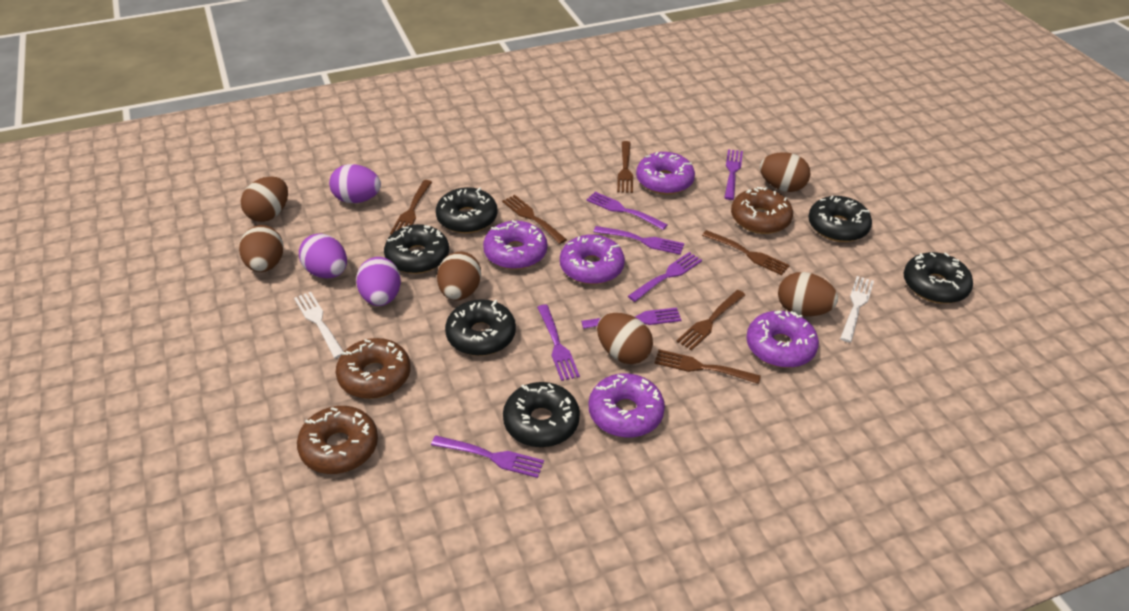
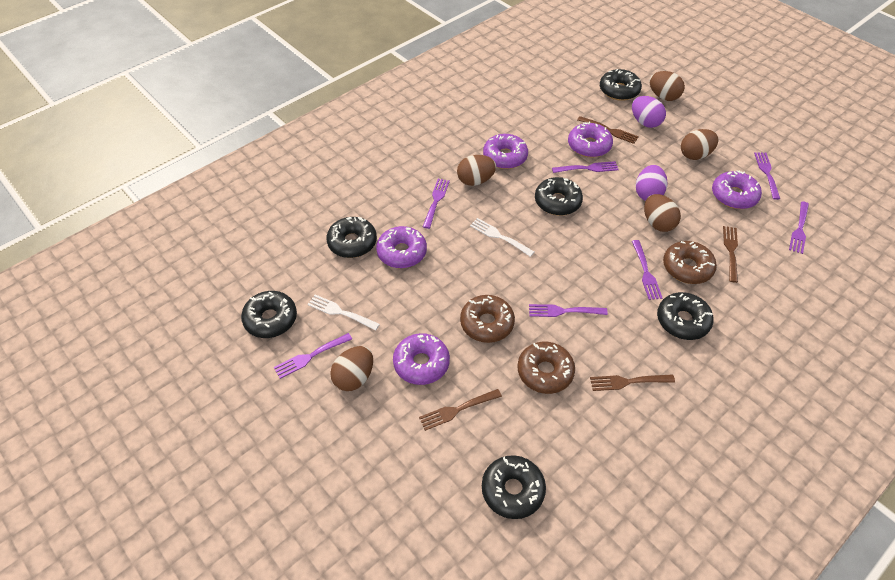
brown egg: [239,225,284,272] [241,176,288,222] [437,252,481,300] [597,313,653,364] [760,152,811,192] [778,272,838,316] = 6 -> [330,346,373,391] [457,155,496,186] [644,194,681,232] [650,71,685,101] [681,129,719,160] = 5
brown fork: [390,180,432,235] [502,195,567,244] [617,141,633,193] [654,349,761,384] [676,290,745,351] [702,230,790,275] = 6 -> [419,389,502,431] [577,116,639,144] [590,374,675,391] [723,226,738,283] = 4
purple egg: [299,233,347,278] [329,164,381,203] [356,257,401,306] = 3 -> [632,96,666,128] [636,165,667,201] = 2

